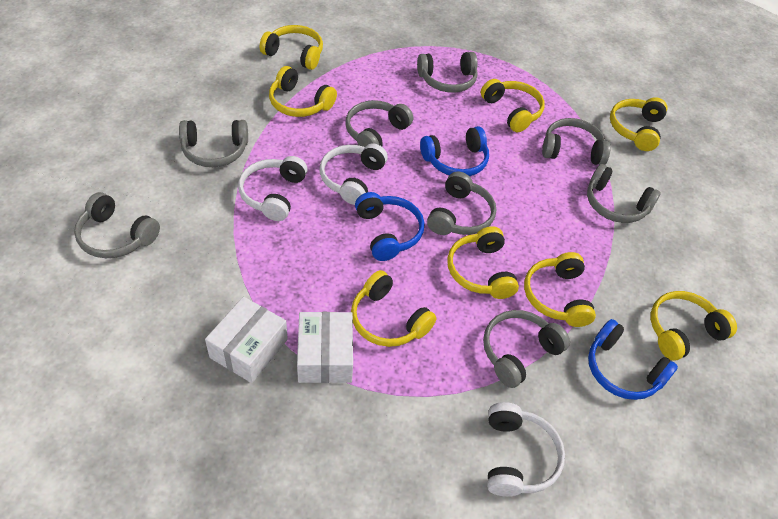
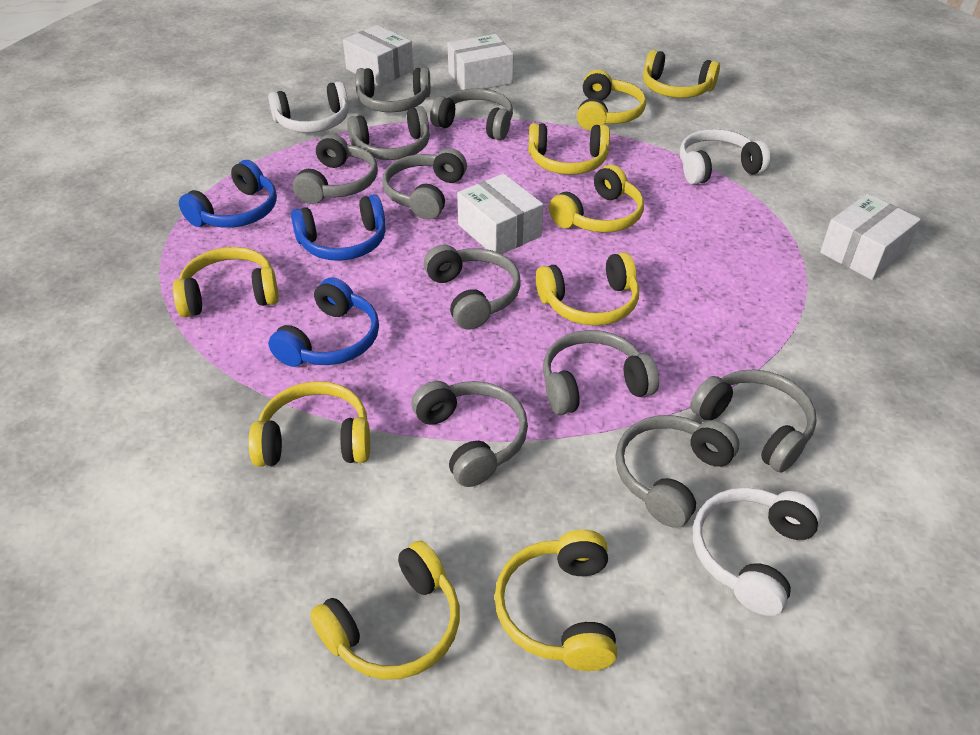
grey headphones: [74,192,160,258] [179,120,248,167] [345,100,413,147] [417,52,478,93] [427,172,496,235] [483,310,570,388] [542,118,610,165] [587,164,661,223] = 8 -> [293,134,378,204] [347,106,430,160] [355,67,430,112] [383,148,467,220] [411,381,528,487] [424,245,521,330] [431,88,513,140] [543,330,659,415] [615,415,739,528] [690,369,817,472] = 10
white box: [205,297,288,383] [297,312,353,383] = 2 -> [343,25,414,86] [448,34,514,90] [457,174,543,254] [820,194,921,280] = 4
yellow headphones: [260,25,323,70] [269,66,337,117] [351,270,437,347] [447,226,519,299] [481,79,545,132] [524,252,596,327] [610,97,667,151] [651,291,737,361] = 8 -> [173,247,279,317] [248,381,370,467] [310,541,460,680] [494,529,617,671] [528,123,610,175] [536,252,639,326] [549,165,644,233] [577,70,646,131] [643,50,720,98] = 9

